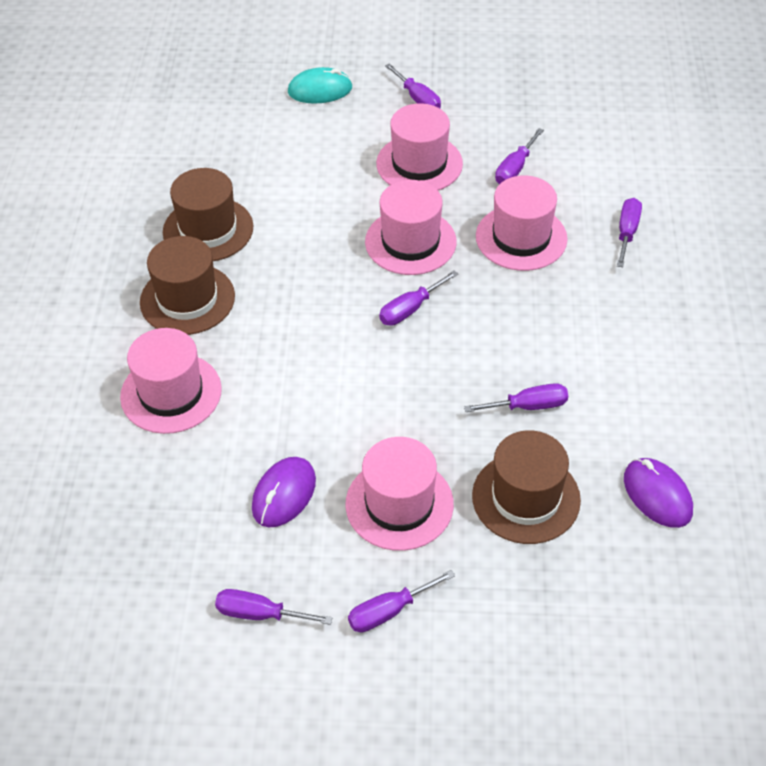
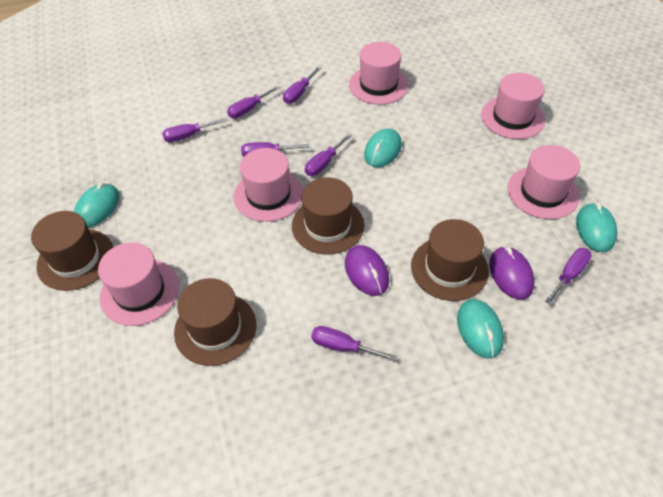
brown hat: [140,236,235,335] [163,168,253,261] [472,430,581,544] = 3 -> [31,211,113,291] [174,278,256,366] [292,177,364,255] [411,219,489,301] = 4
turquoise mouse: [288,67,353,104] = 1 -> [74,183,119,227] [364,128,402,167] [457,299,504,358] [576,203,617,252] = 4

